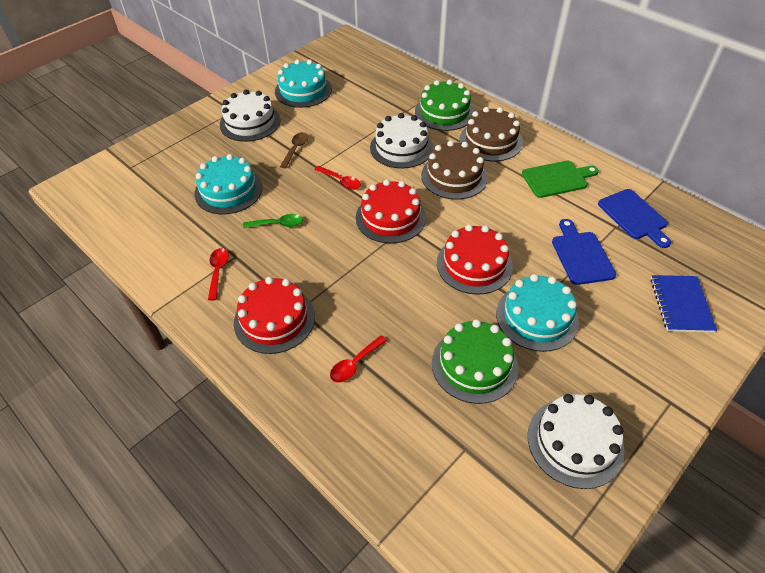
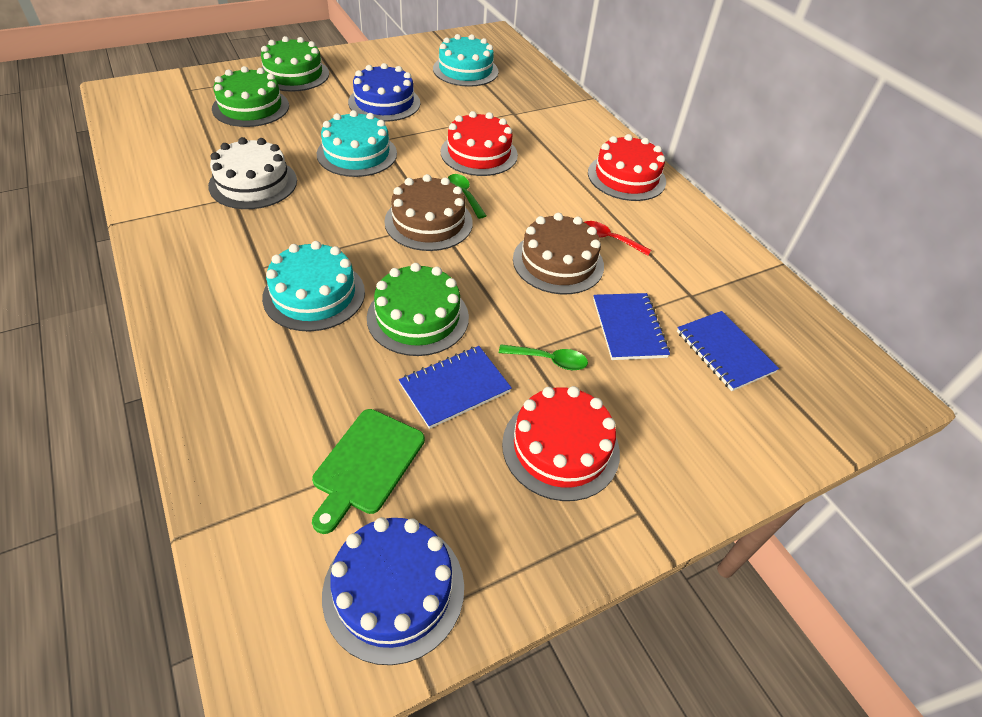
blue cake: none = 0 -> [322,517,464,665] [348,63,420,122] = 2
blue cutting board: [552,219,616,285] [598,189,671,248] = 2 -> none = 0
blue notebook: [651,275,717,333] = 1 -> [399,346,512,429] [593,293,670,360] [677,311,779,391] = 3
brown spoon: [280,132,309,168] = 1 -> none = 0
green cake: [415,80,474,131] [432,319,518,404] = 2 -> [212,66,289,127] [261,36,329,92] [367,263,469,356] = 3
green spoon: [243,214,303,228] = 1 -> [448,174,486,219] [499,344,588,370] = 2
red spoon: [208,248,229,300] [314,166,361,190] [330,335,387,383] = 3 -> [584,221,651,256] = 1
white cake: [220,90,280,142] [370,113,433,169] [528,394,625,489] = 3 -> [208,137,297,209] = 1

